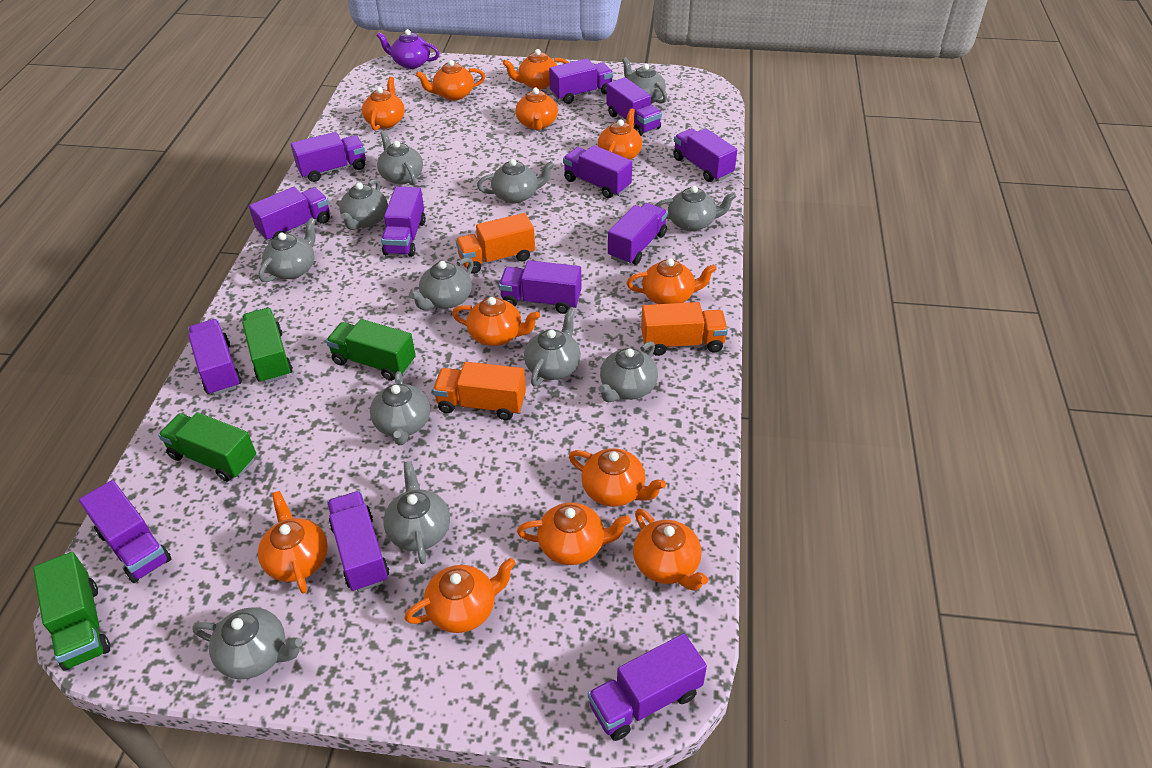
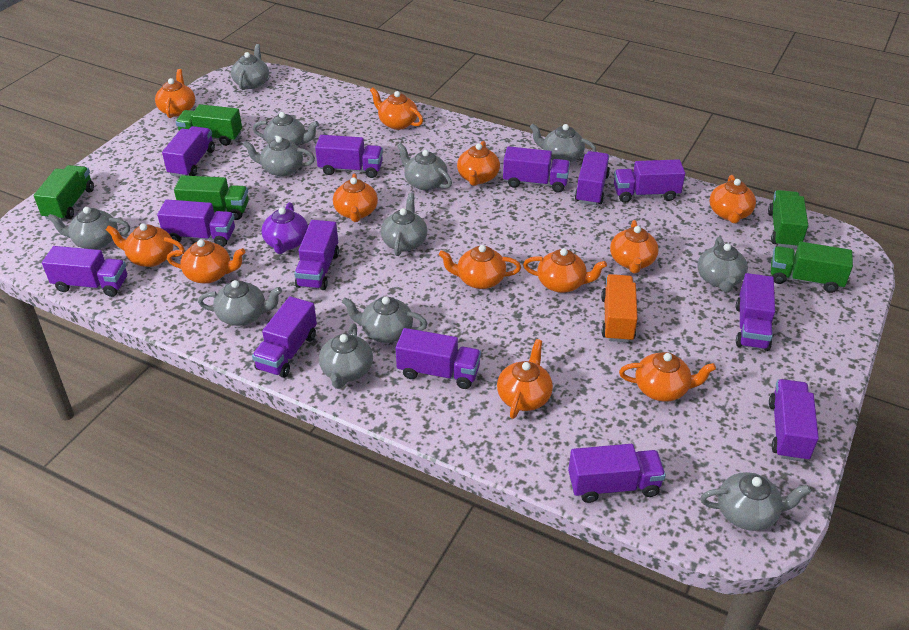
green truck: [33,552,110,671] [158,412,256,481] [242,308,293,383] [326,319,416,381] = 4 -> [34,165,94,221] [174,175,249,220] [176,104,242,146] [768,190,808,249] [771,242,853,293] = 5
orange truck: [433,362,526,420] [456,213,535,274] [641,302,728,356] = 3 -> [601,274,638,342] = 1

